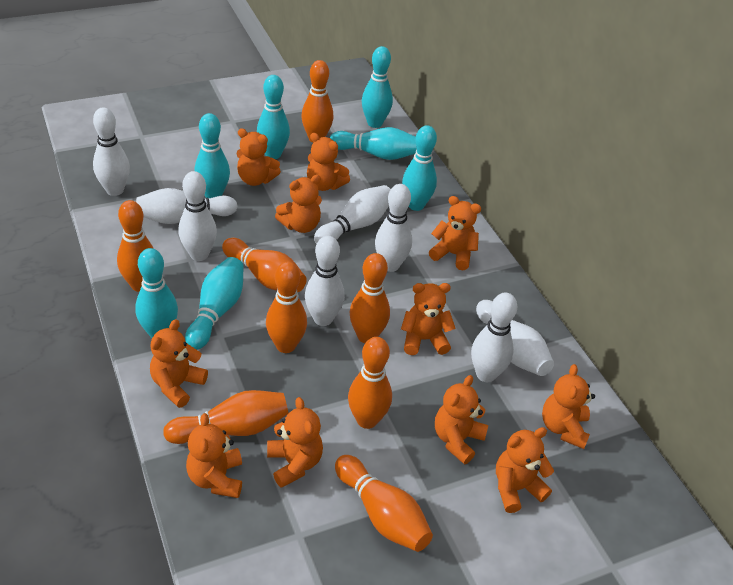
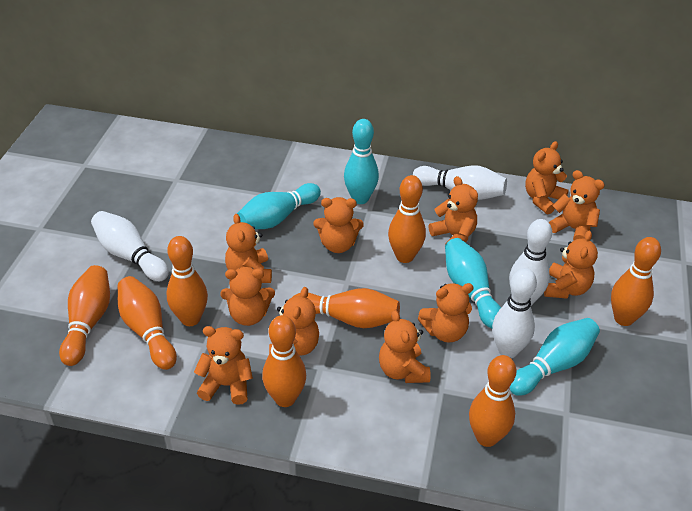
turquoise bowling pin: [135,248,178,338] [185,257,244,350] [195,113,230,198] [257,75,290,159] [330,127,417,160] [362,46,393,128] [402,125,437,211] = 7 -> [237,183,321,229] [344,119,379,204] [445,238,501,328] [510,318,600,396] = 4
white bowling pin: [93,107,130,196] [136,188,237,224] [178,171,217,261] [305,236,345,326] [314,185,391,244] [375,184,412,272] [471,292,517,382] [476,300,554,376] = 8 -> [91,211,169,281] [413,165,507,200] [492,268,537,358] [509,219,552,306] = 4

